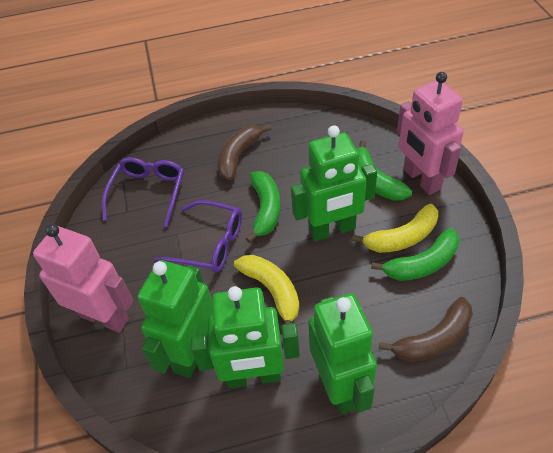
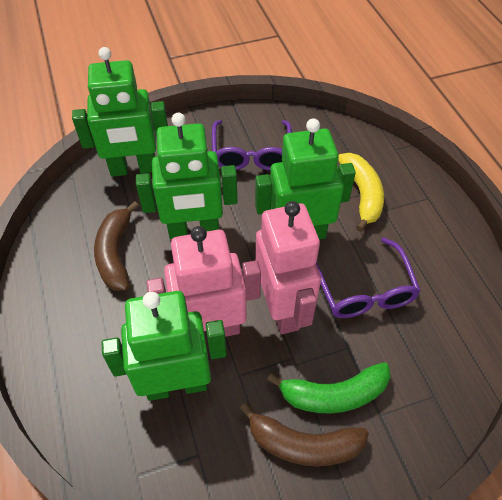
green banana: [246,171,280,243] [356,140,412,201] [371,228,459,281] = 3 -> [267,362,391,413] = 1
yellow banana: [234,255,299,324] [352,204,438,253] = 2 -> [338,153,384,232] = 1

